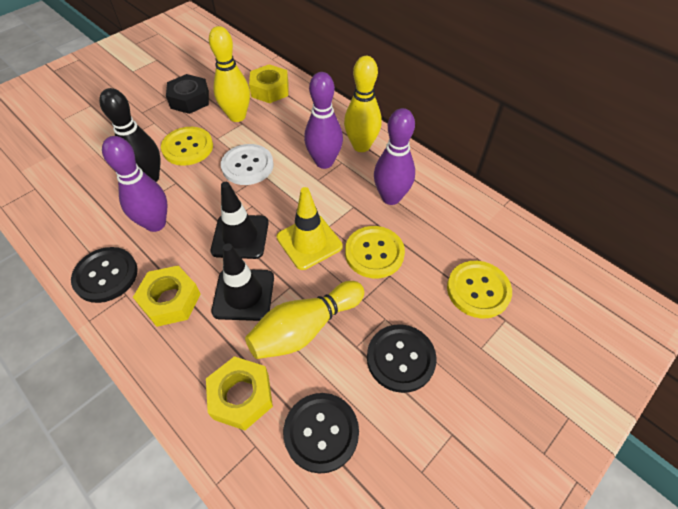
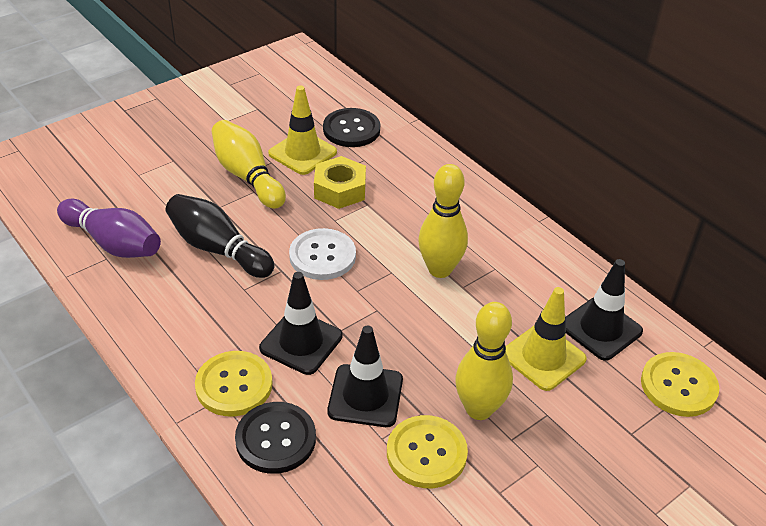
black button: [71,247,138,303] [283,393,359,474] [367,324,437,393] = 3 -> [235,402,316,474] [323,108,380,147] = 2
black nut: [166,74,209,114] = 1 -> none = 0
black traffic cone: [211,182,269,259] [211,243,274,321] = 2 -> [259,272,343,375] [327,325,403,427] [566,259,643,361] = 3
purple bowling pin: [102,136,167,232] [304,72,343,169] [374,108,415,205] = 3 -> [57,199,161,258] = 1
yellow nut: [133,266,201,327] [206,356,273,430] [249,64,289,103] = 3 -> [314,156,366,209] = 1
yellow traffic cone: [277,187,343,270] = 1 -> [268,85,337,175] [505,287,587,391] = 2

